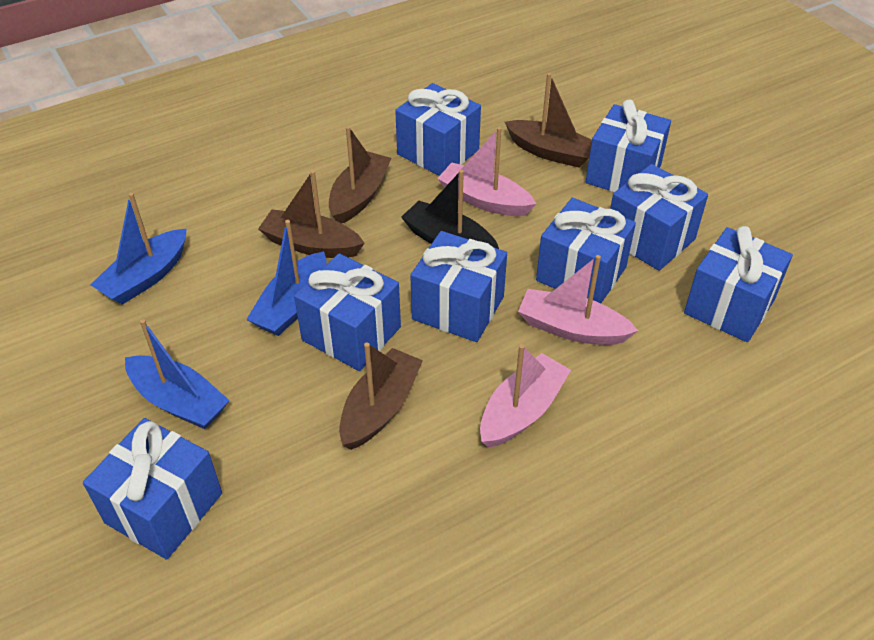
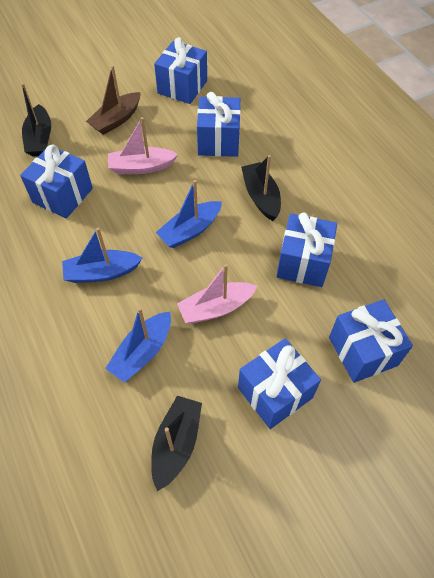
black boat: [401,170,499,249] = 1 -> [21,83,51,157] [151,396,202,491] [241,155,281,221] = 3
blue gift: [83,418,222,560] [294,253,401,371] [395,83,481,176] [410,231,507,342] [536,198,636,303] [586,99,671,192] [610,164,708,271] [684,226,793,342] = 8 -> [20,144,93,219] [154,37,207,104] [197,92,241,157] [238,338,321,429] [276,212,337,287] [329,299,413,383] = 6
brown boat: [258,170,364,258] [329,126,391,223] [339,343,423,450] [505,73,592,168] = 4 -> [86,65,141,135] = 1
pink boat: [437,127,536,216] [480,344,571,448] [518,255,638,345] = 3 -> [108,117,178,174] [177,264,257,324] = 2

